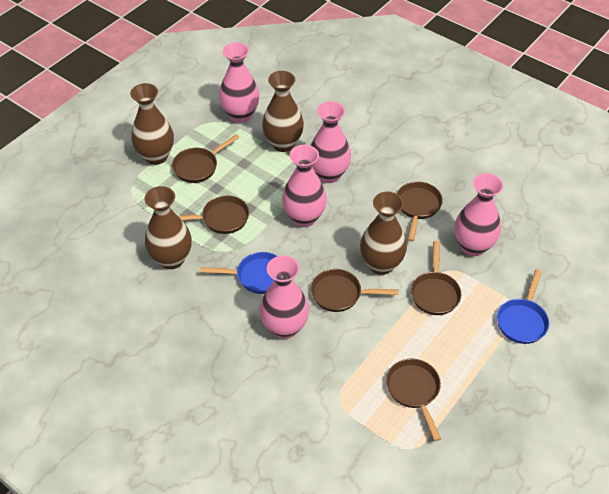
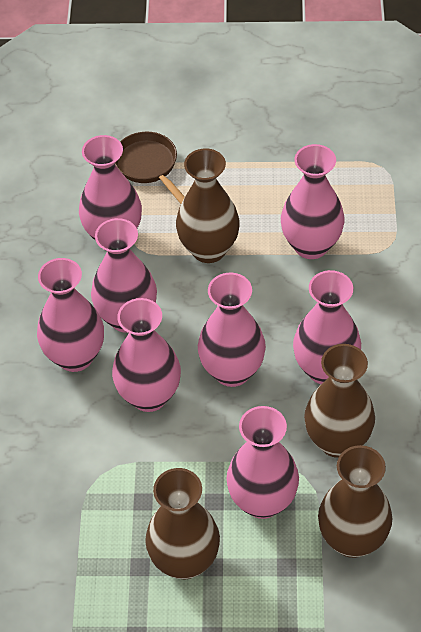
blue pan: [200,252,277,294] [497,269,549,344] = 2 -> none = 0
brown pan: [172,134,240,183] [179,195,249,234] [311,269,398,312] [386,359,441,441] [397,181,443,242] [411,241,461,315] = 6 -> [115,132,185,204] = 1
pink vase: [219,42,259,123] [260,255,309,339] [282,145,327,227] [310,101,351,183] [454,173,503,256] = 5 -> [37,258,104,372] [79,135,142,241] [91,218,157,333] [112,298,181,412] [198,273,266,387] [226,406,299,519] [281,144,345,259] [293,270,361,384] = 8

